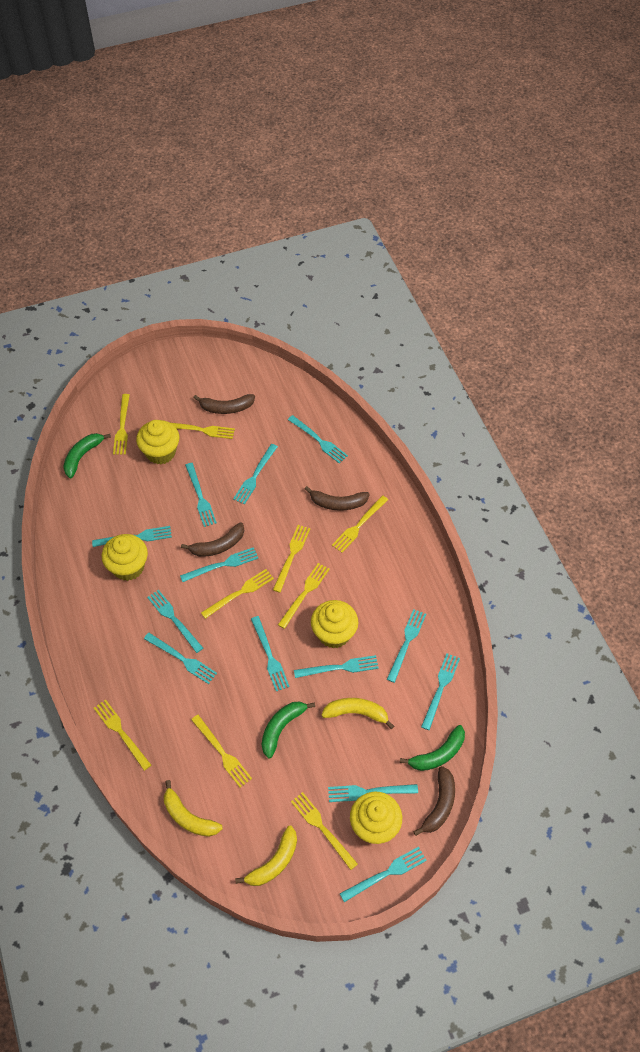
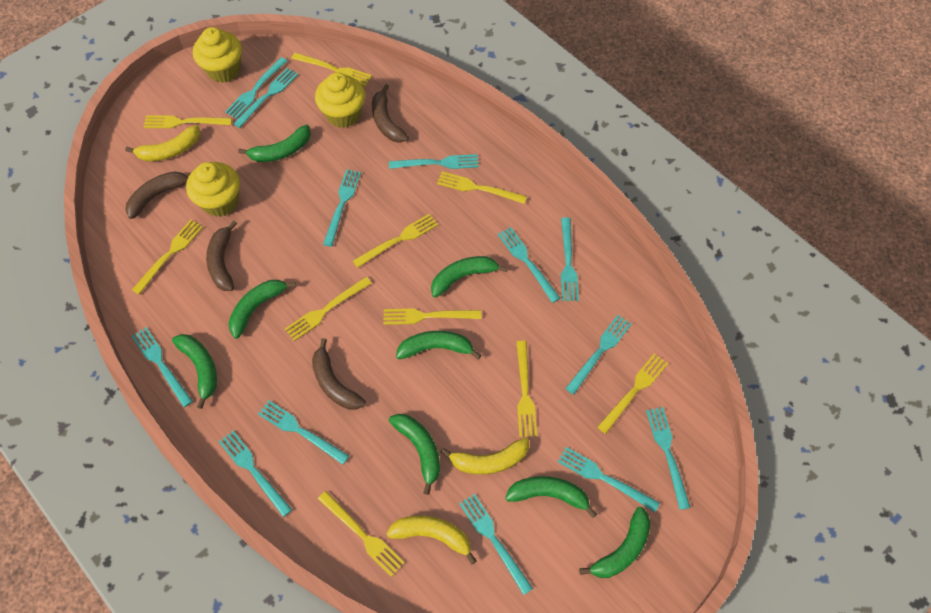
green banana: [63,433,111,478] [261,701,315,759] [400,725,465,771] = 3 -> [172,334,217,409] [229,280,296,339] [238,125,311,162] [389,414,440,495] [396,331,482,360] [431,256,508,298] [505,476,597,518] [579,507,651,578] = 8
yellow cupcake: [102,534,148,581] [136,420,179,464] [311,600,358,648] [350,792,402,844] = 4 -> [186,162,240,217] [193,27,242,83] [315,73,365,128] = 3
yellow fork: [94,699,151,771] [113,394,130,455] [171,423,235,439] [191,715,252,788] [201,569,274,619] [273,525,310,593] [278,563,330,629] [291,792,358,870] [332,495,388,553] = 9 -> [132,220,203,294] [144,116,232,128] [285,277,372,341] [291,52,372,86] [318,491,405,577] [353,214,438,268] [383,308,481,325] [437,172,527,204] [516,341,537,437] [597,353,668,434] = 10

